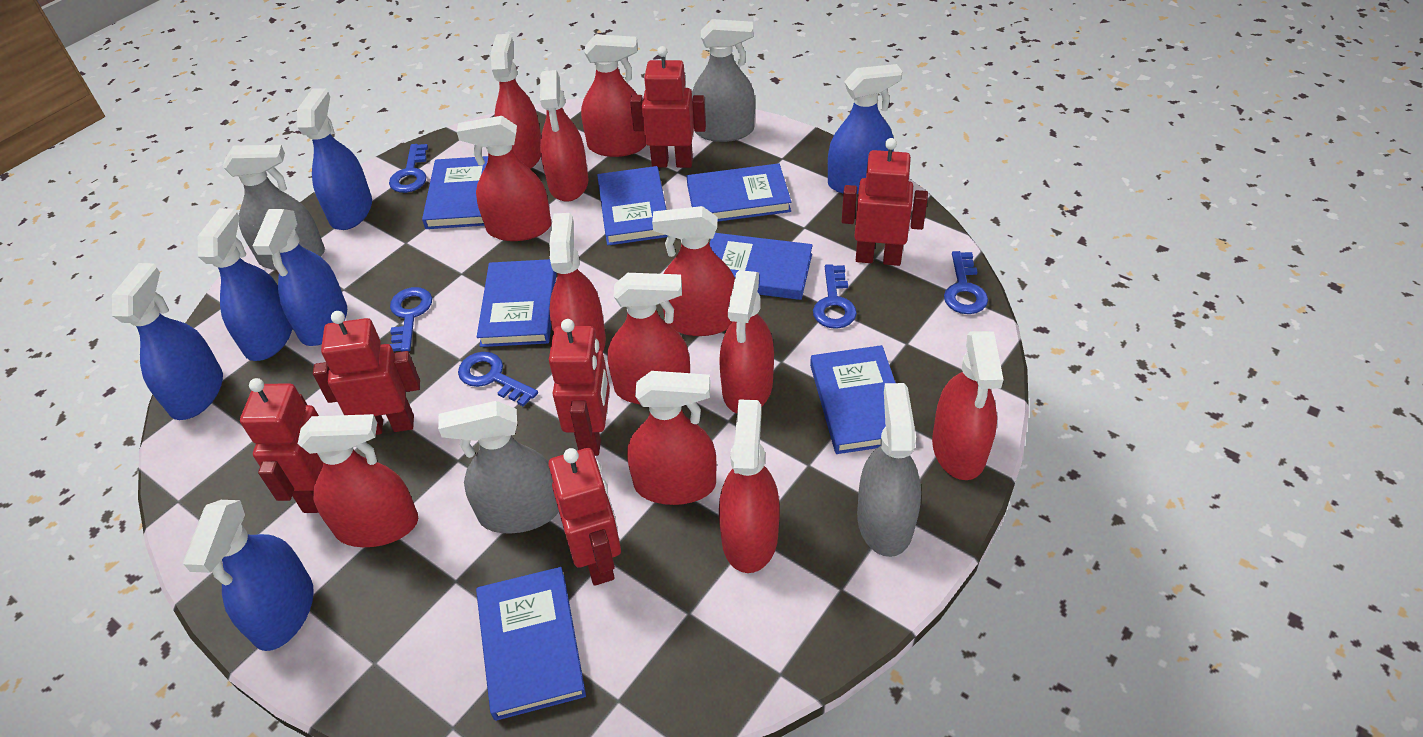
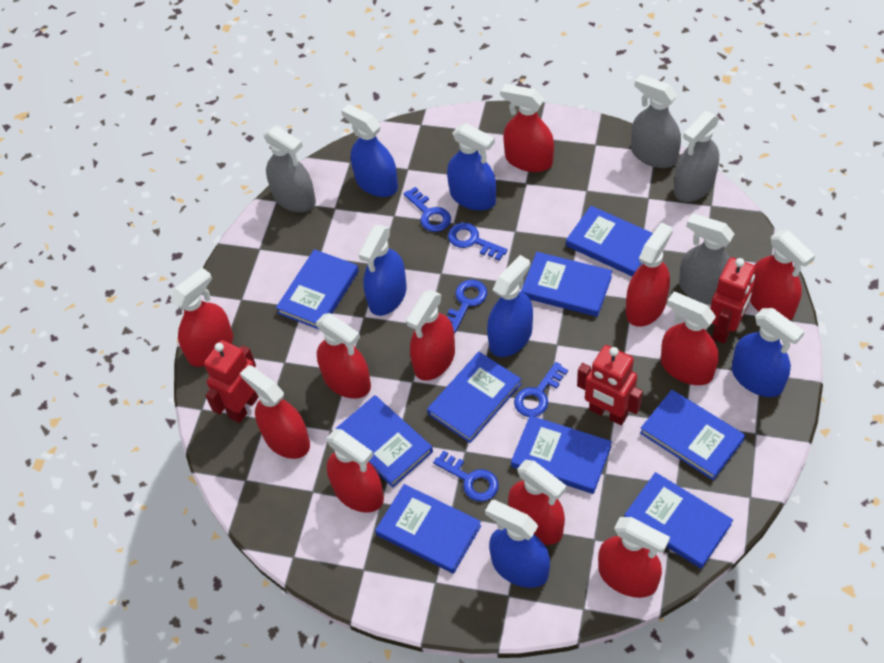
blue book: [422,156,488,229] [476,567,586,721] [477,259,557,347] [597,166,668,245] [687,163,791,222] [709,233,813,300] [810,345,896,454] = 7 -> [276,249,359,329] [335,395,433,488] [375,484,481,574] [427,352,521,443] [511,415,612,494] [521,252,612,317] [566,206,653,277] [624,472,733,569] [640,390,745,480] = 9
red robot: [240,378,323,513] [313,311,420,435] [548,448,621,586] [549,319,610,456] [630,46,706,168] [841,138,928,266] = 6 -> [204,340,259,423] [577,345,643,425] [710,257,755,344] = 3
red spray bottle: [298,414,418,547] [457,116,552,241] [491,34,541,169] [540,70,589,202] [549,213,606,352] [581,34,646,157] [607,273,690,405] [627,371,717,505] [652,206,735,336] [719,270,774,413] [719,399,780,573] [932,331,1004,480] = 12 -> [170,268,233,367] [240,365,310,459] [316,313,371,398] [326,429,384,513] [406,290,455,380] [501,84,554,172] [508,460,567,545] [598,517,670,598] [626,222,673,327] [661,292,718,385] [750,230,815,320] = 11

